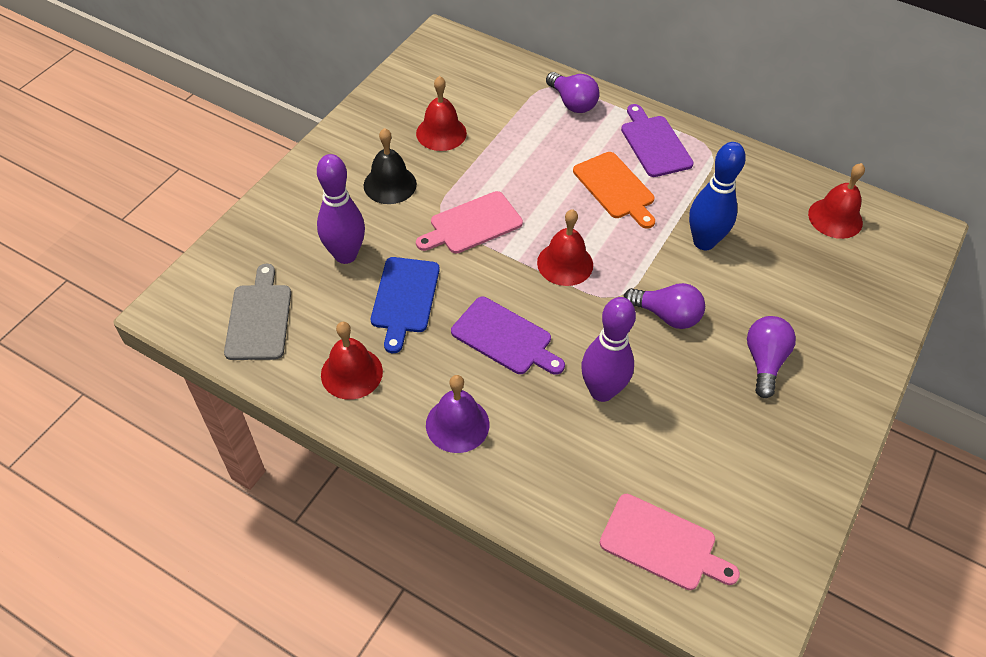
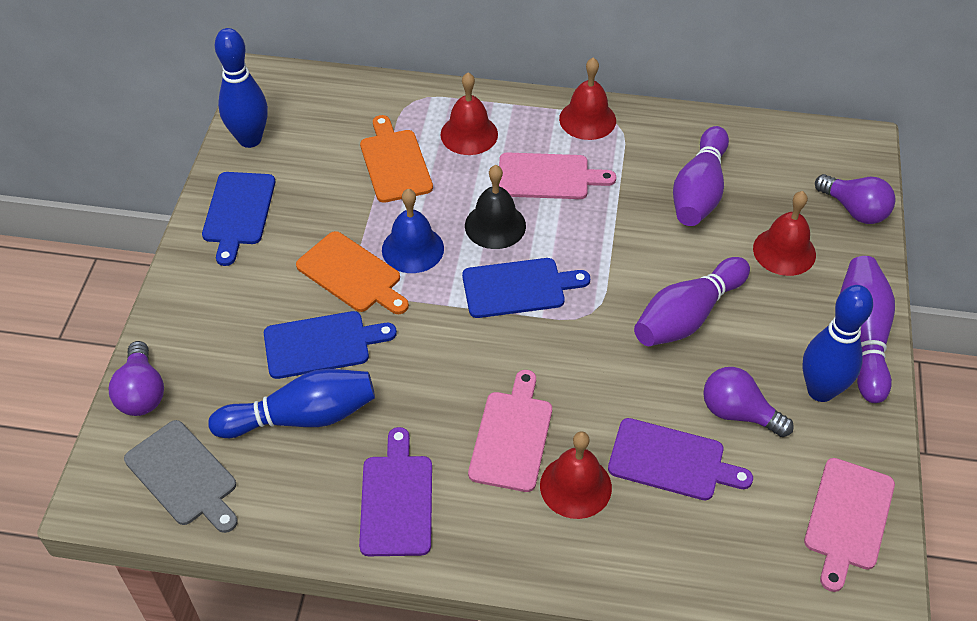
blue bell: none = 0 -> [382,189,444,273] = 1
blue bowling pin: [689,142,746,250] = 1 -> [208,369,375,438] [215,28,268,148] [803,285,873,402] = 3
blue cutting board: [371,257,440,353] = 1 -> [202,172,275,266] [264,311,397,379] [462,258,590,318] = 3
orange cutting board: [573,152,655,229] = 1 -> [296,231,409,314] [360,115,433,203] = 2
pink cutting board: [416,191,523,253] [599,494,740,590] = 2 -> [468,370,552,492] [499,152,616,199] [804,458,895,592] = 3
purple bell: [426,375,490,453] = 1 -> none = 0
purple bowling pin: [317,154,365,264] [581,297,636,402] = 2 -> [634,257,750,346] [673,126,729,226] [840,256,895,403] = 3

